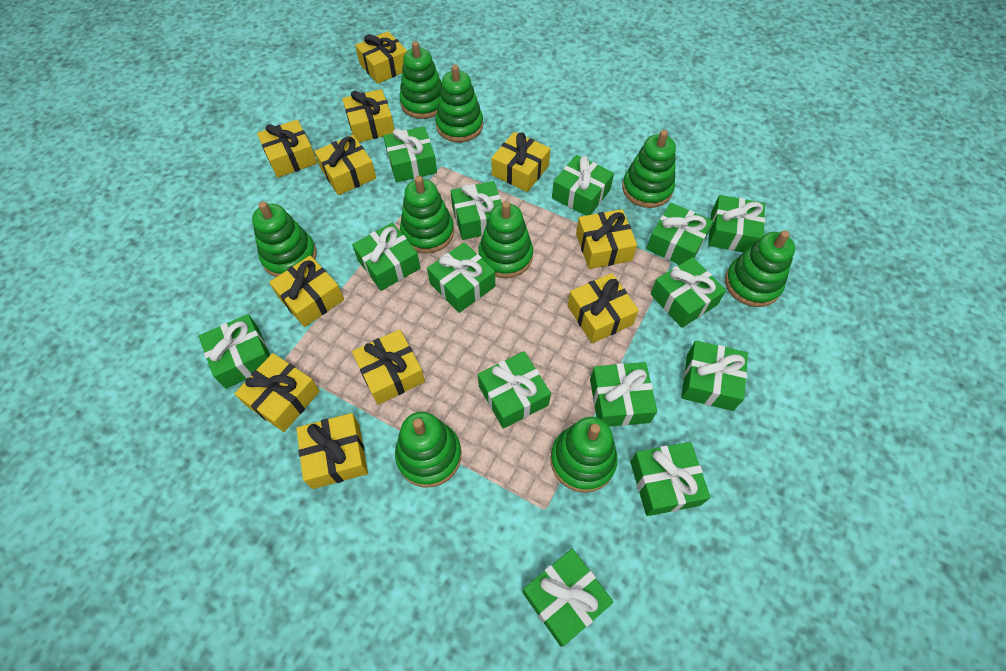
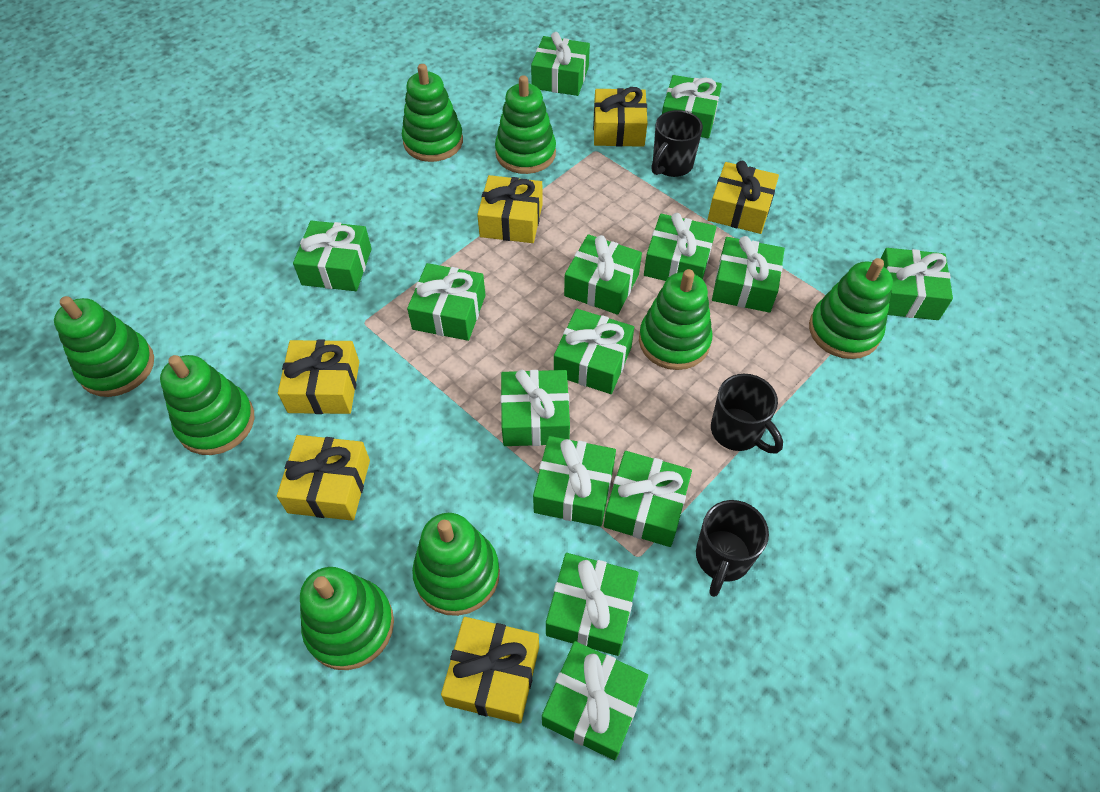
black mug: none = 0 -> [652,110,703,177] [696,500,769,597] [711,374,783,454] = 3
green stacking toy: [252,201,317,277] [395,412,461,487] [399,41,442,119] [400,176,454,253] [435,64,483,142] [478,201,533,278] [550,417,618,493] [622,130,676,208] [725,230,795,307] = 9 -> [54,296,154,397] [160,355,254,455] [300,567,394,670] [402,64,463,162] [412,513,500,616] [495,75,556,174] [639,269,713,370] [809,258,893,359] = 8
yellow gift: [234,353,320,432] [257,120,317,178] [269,255,344,327] [296,413,368,489] [314,135,376,195] [342,89,394,142] [352,329,425,405] [355,31,407,84] [491,132,551,192] [568,273,639,343] [576,209,637,269] = 11 -> [277,435,370,521] [278,339,359,414] [441,617,539,724] [477,175,543,243] [593,87,647,147] [708,161,779,234] = 6

